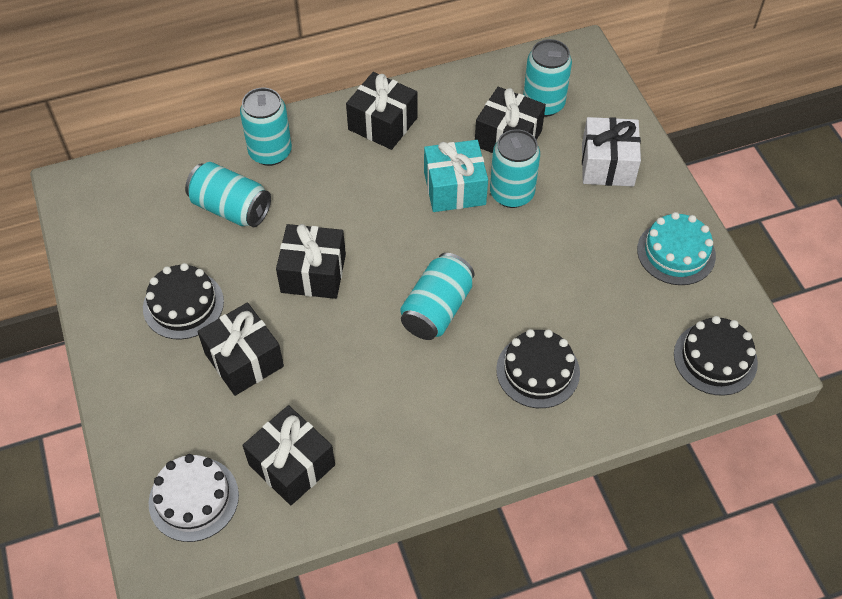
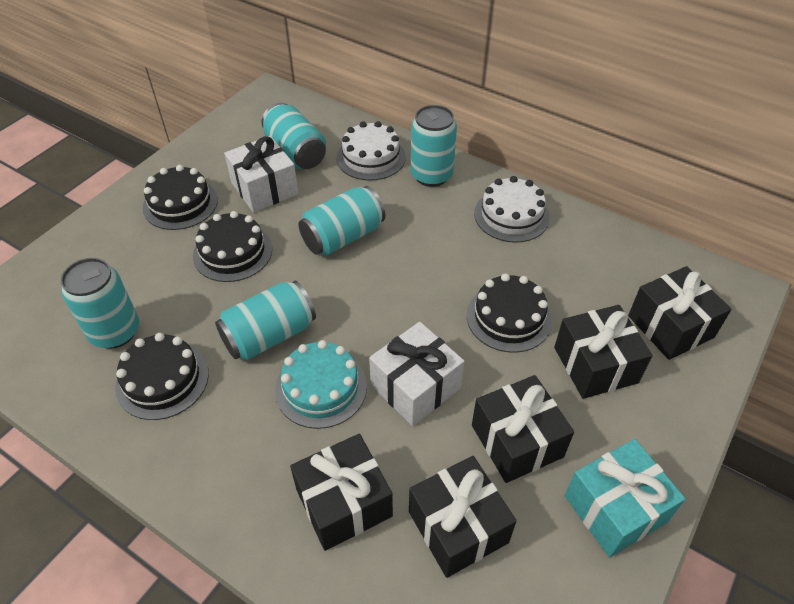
black cake: [143,263,224,339] [496,329,580,408] [674,316,758,396] = 3 -> [115,333,209,420] [142,165,218,230] [193,211,272,282] [467,273,552,353] = 4
white cake: [149,454,239,542] = 1 -> [337,121,406,181] [474,176,550,243] = 2
white gift: [582,117,641,186] = 1 -> [224,136,299,213] [369,322,464,426] = 2

